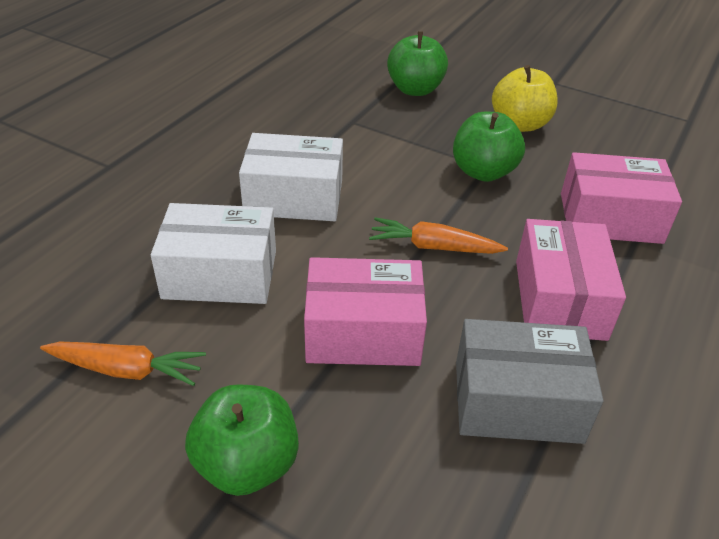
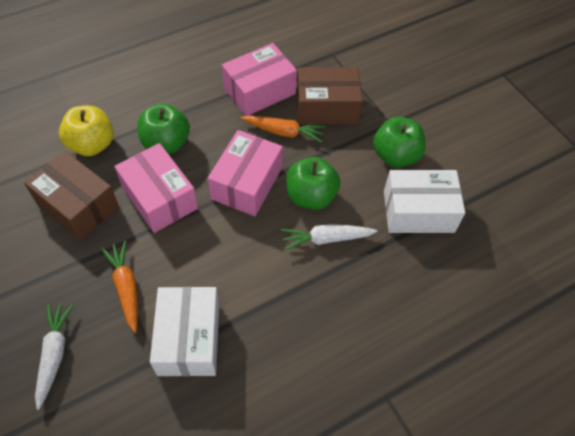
brown box: none = 0 -> [24,151,119,240] [296,67,363,125] = 2
grey box: [456,319,604,444] = 1 -> none = 0
white carrot: none = 0 -> [35,303,74,410] [281,224,377,250] = 2

